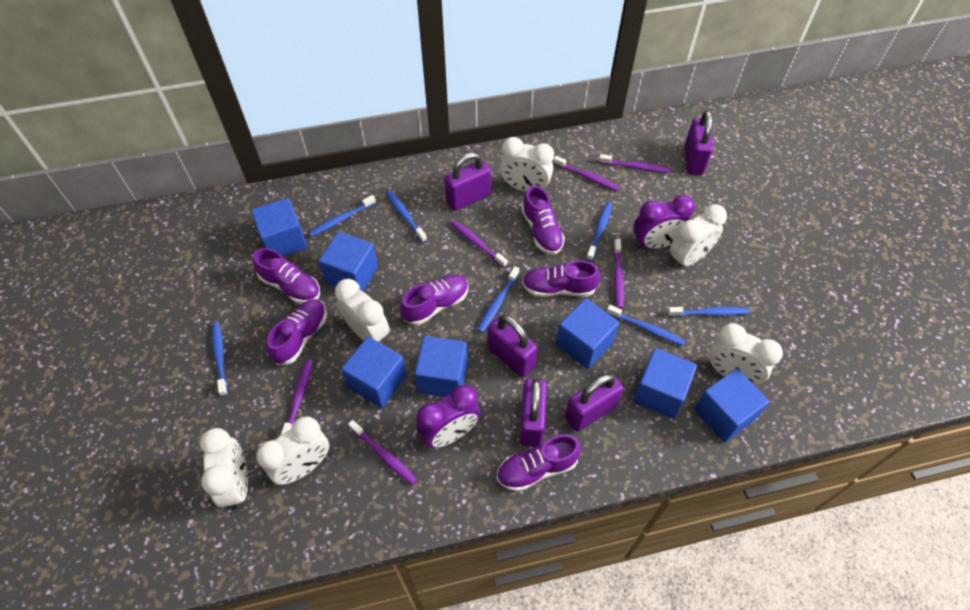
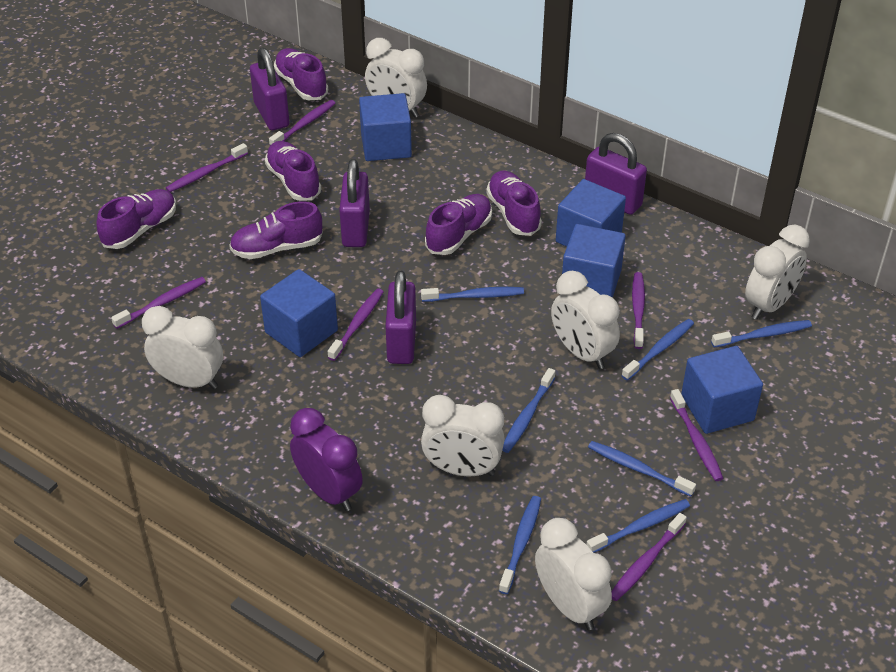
blue cube: [251,198,307,257] [319,232,378,291] [341,337,407,408] [414,336,468,397] [556,298,619,369] [633,348,697,419] [694,368,770,442] = 7 -> [260,269,338,357] [359,93,412,161] [556,179,626,247] [562,224,626,298] [681,346,763,434] = 5
purple clock: [416,385,481,448] [633,195,695,250] = 2 -> [290,408,363,511] = 1
purple padlock: [444,152,491,211] [487,315,537,378] [520,379,547,447] [565,373,623,431] [685,110,713,175] = 5 -> [250,48,290,130] [339,159,370,247] [385,270,416,364] [585,133,647,215] = 4
purple toothbrush: [280,359,313,436] [348,420,417,485] [450,220,508,268] [553,156,620,191] [599,154,671,173] [614,239,624,309] = 6 -> [111,277,206,329] [166,143,248,192] [269,100,335,146] [328,288,384,361] [611,513,687,601] [632,272,645,349] [670,389,723,481] = 7

